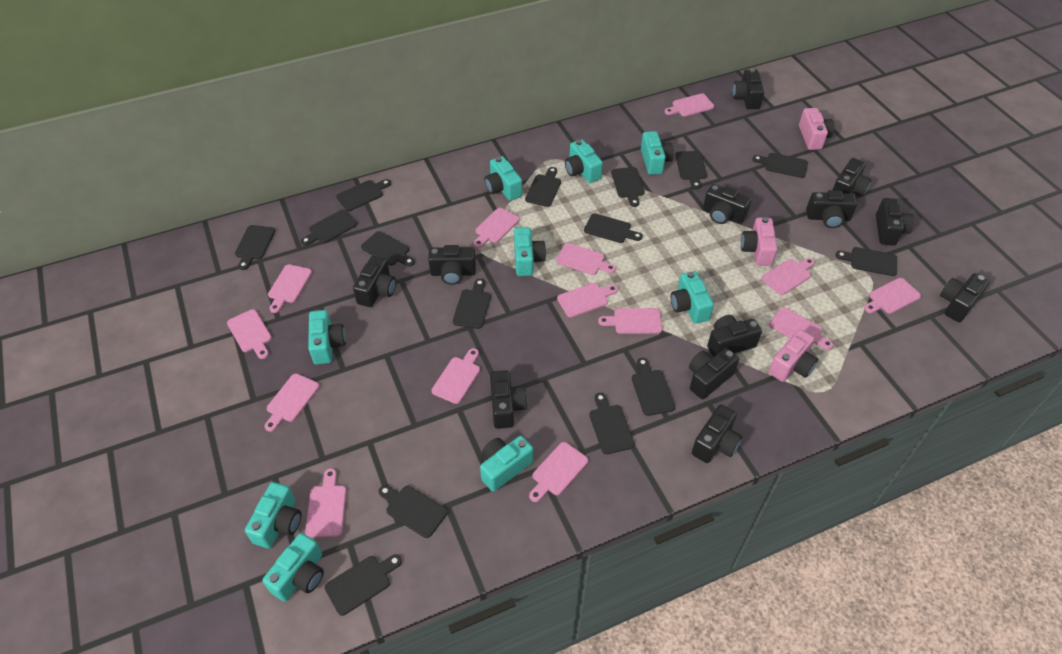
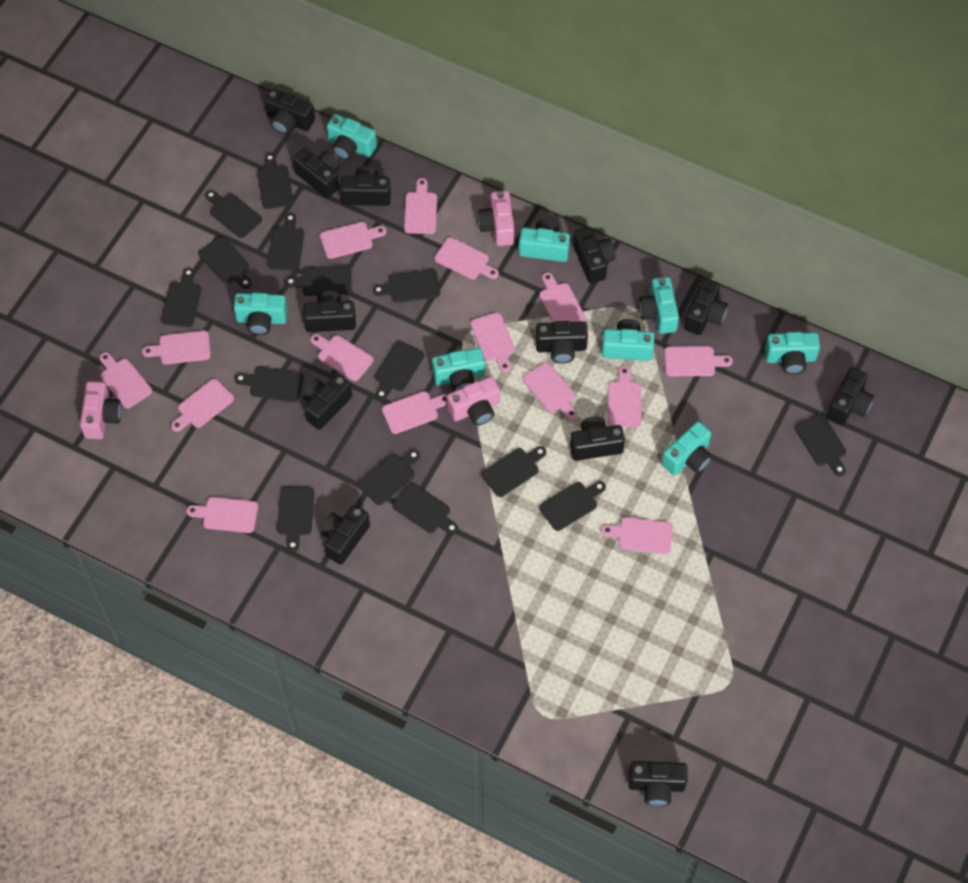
pink cutting board: [227,309,272,359] [265,374,319,432] [268,264,312,313] [305,468,347,538] [432,348,480,404] [473,208,520,248] [529,442,588,502] [556,243,616,275] [557,283,618,318] [598,308,662,334] [665,93,714,117] [762,258,815,295] [769,307,833,350] [864,278,921,314] = 14 -> [99,352,152,408] [142,331,211,365] [171,379,234,432] [186,497,258,533] [310,334,373,381] [320,222,386,259] [382,391,447,434] [404,178,437,234] [435,237,499,279] [470,313,515,373] [523,362,578,420] [539,272,586,323] [601,517,673,554] [608,366,641,428] [664,346,733,376] = 15
turquoise camera: [245,482,302,549] [262,533,324,602] [308,310,346,365] [480,436,533,492] [485,156,522,201] [514,227,546,276] [565,139,603,183] [641,131,674,175] [670,271,714,324] = 9 -> [234,293,287,335] [327,114,377,160] [432,348,485,392] [519,220,570,262] [601,319,655,361] [639,277,679,334] [662,421,712,476] [765,332,820,374] = 8

